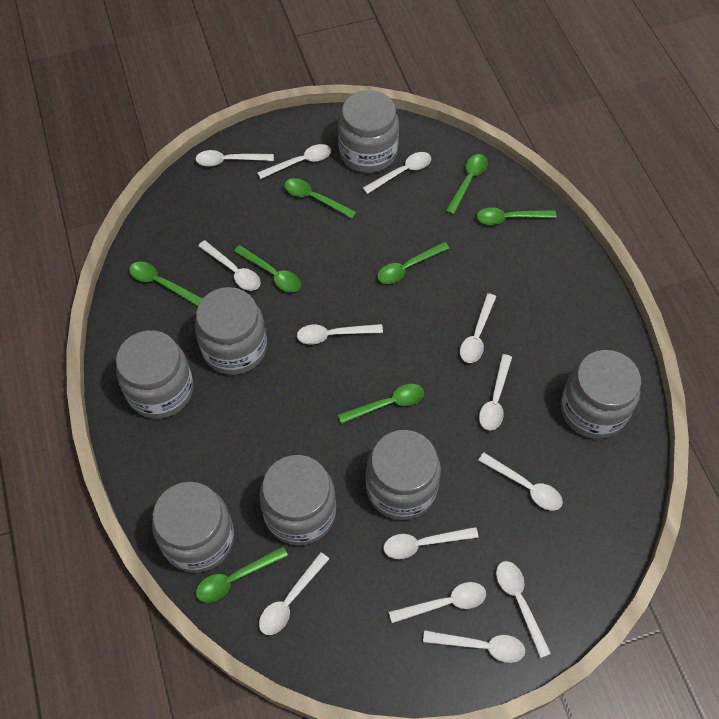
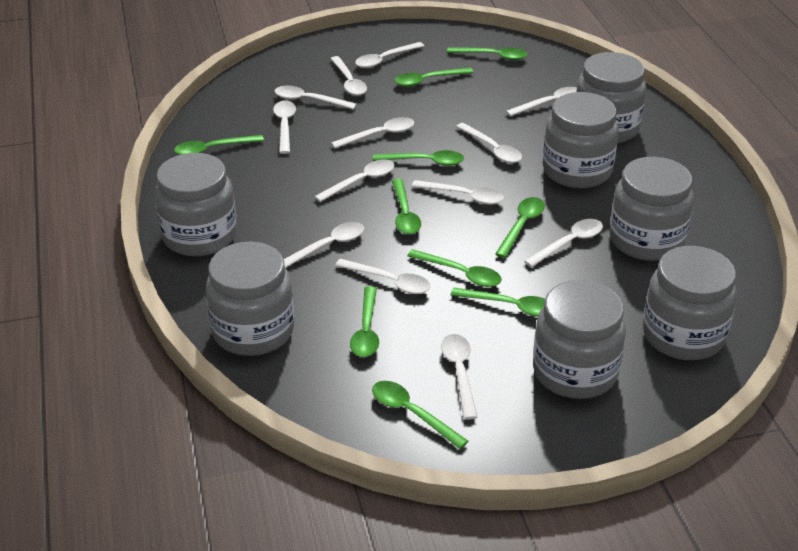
green spoon: [129,262,203,306] [196,546,288,603] [234,245,301,292] [284,178,356,219] [338,384,424,424] [377,242,450,284] [446,154,488,215] [477,207,557,225] = 8 -> [174,135,264,155] [350,286,379,357] [372,381,468,449] [373,150,464,166] [392,179,421,234] [395,68,474,87] [407,249,502,287] [447,47,527,60] [451,288,545,317] [495,197,545,258] = 10

